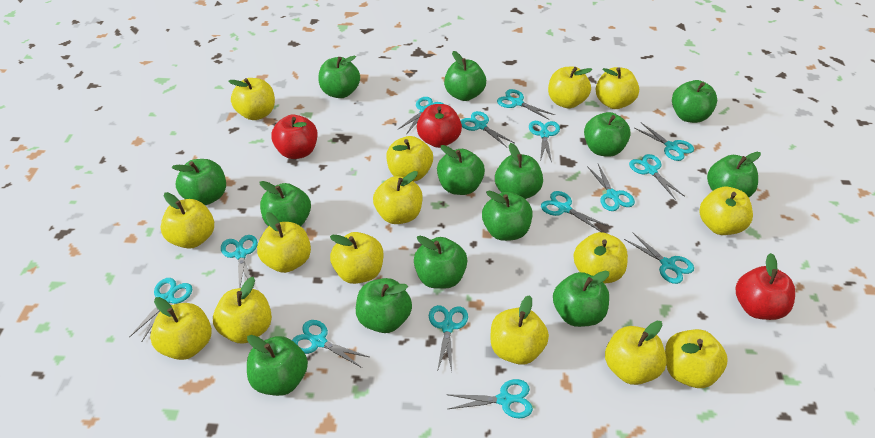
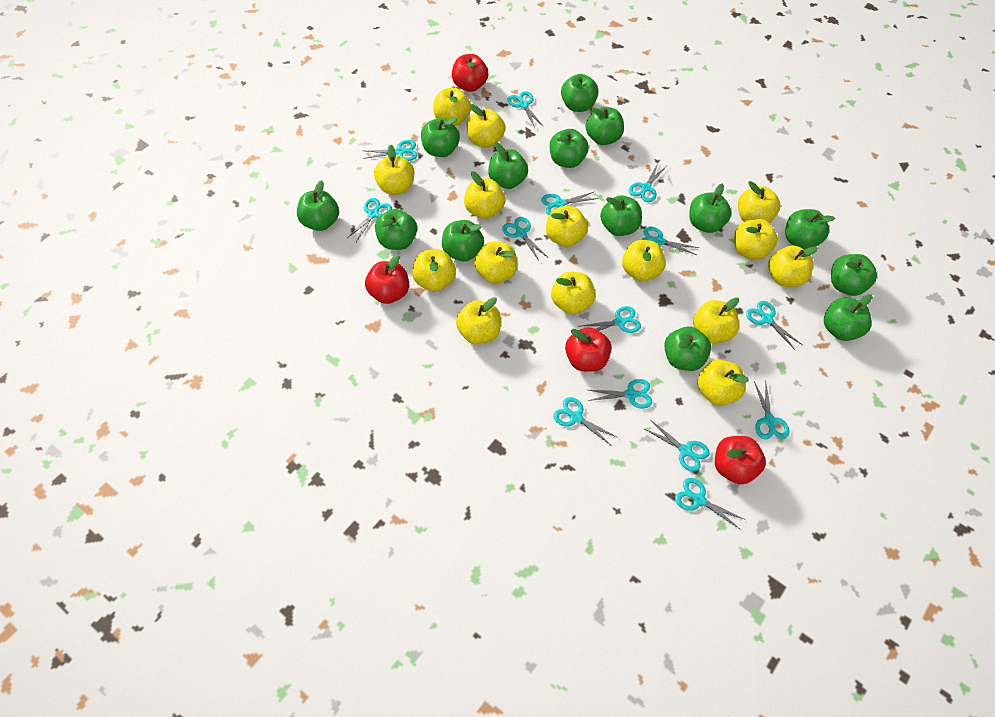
red apple: [271,114,318,159] [417,104,462,148] [736,253,795,320] = 3 -> [365,254,409,304] [452,54,488,92] [565,327,611,372] [715,436,766,484] = 4

